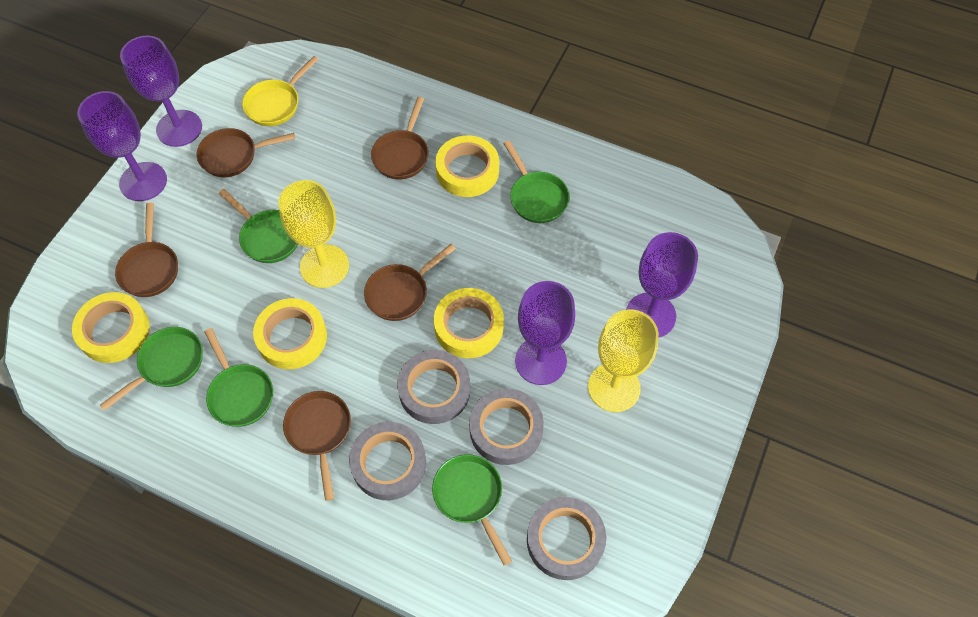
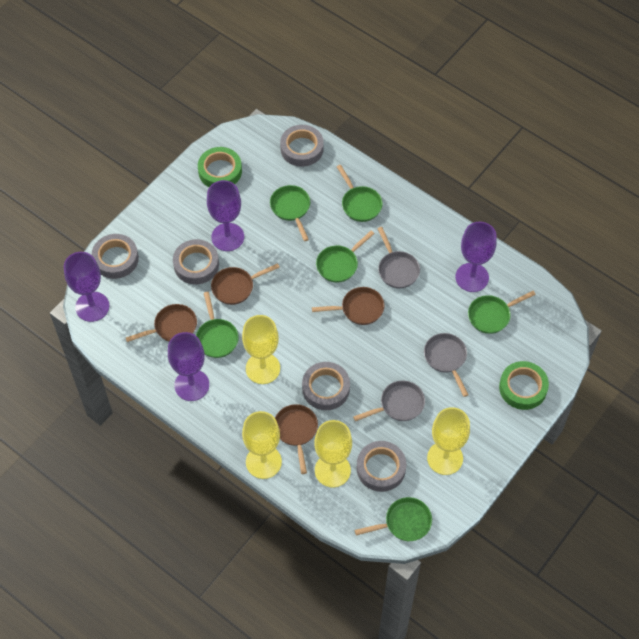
brown pan: [115,203,178,297] [197,128,295,177] [283,391,351,501] [364,244,456,321] [371,97,429,180] = 5 -> [126,304,197,342] [211,263,280,305] [275,404,318,474] [312,287,385,325] = 4
green pan: [100,327,203,411] [204,328,273,427] [219,189,298,263] [432,454,512,566] [503,140,570,223] = 5 -> [196,292,239,358] [270,185,310,241] [316,230,375,283] [337,165,383,222] [355,497,432,541] [468,291,536,334] = 6
green tape: none = 0 -> [198,147,242,187] [499,361,549,410] = 2
grey pan: none = 0 -> [353,381,425,421] [377,227,420,289] [424,333,468,397] = 3
grey tape: [349,422,426,500] [397,350,470,424] [469,388,544,465] [527,497,606,580] = 4 -> [92,234,139,279] [173,239,219,284] [280,125,324,167] [302,362,350,410] [357,441,406,492] = 5
yellow goblet: [278,180,349,288] [588,309,659,412] = 2 -> [242,315,280,384] [242,411,282,479] [314,420,352,487] [427,407,470,475] = 4
yellow pan: [242,56,319,126] = 1 -> none = 0
yellow tape: [72,292,150,363] [253,298,327,369] [434,288,504,358] [435,135,499,197] = 4 -> none = 0

